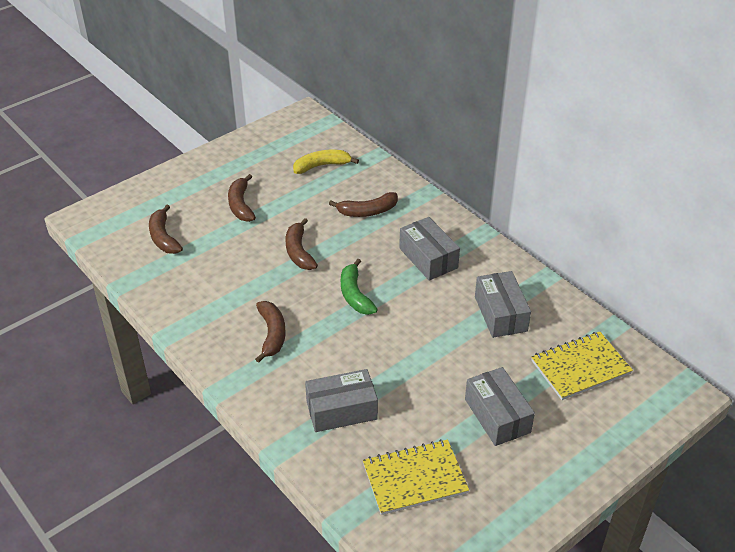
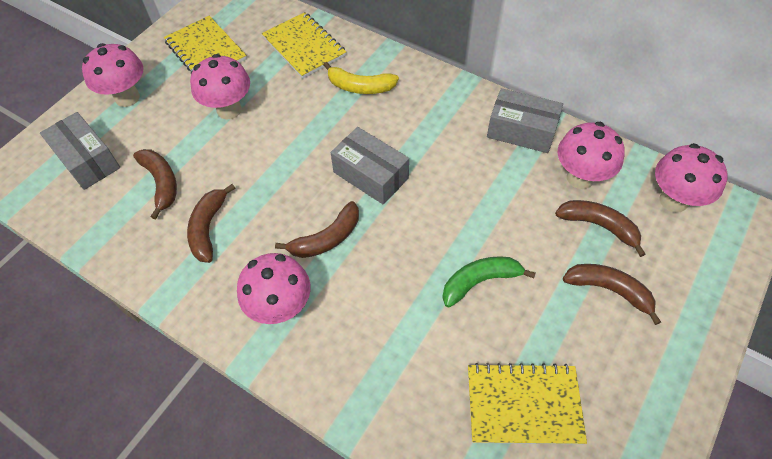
grey box: [305,369,378,432] [399,217,460,281] [465,367,535,446] [475,271,531,338] = 4 -> [40,112,120,190] [331,127,409,205] [487,88,563,153] = 3
pink mushroom: none = 0 -> [82,43,143,107] [190,54,250,119] [237,253,311,324] [558,122,625,189] [655,143,728,212] = 5
yellow notebook: [363,439,469,515] [531,331,633,400] = 2 -> [164,16,247,74] [262,12,346,79] [468,363,587,444] = 3

